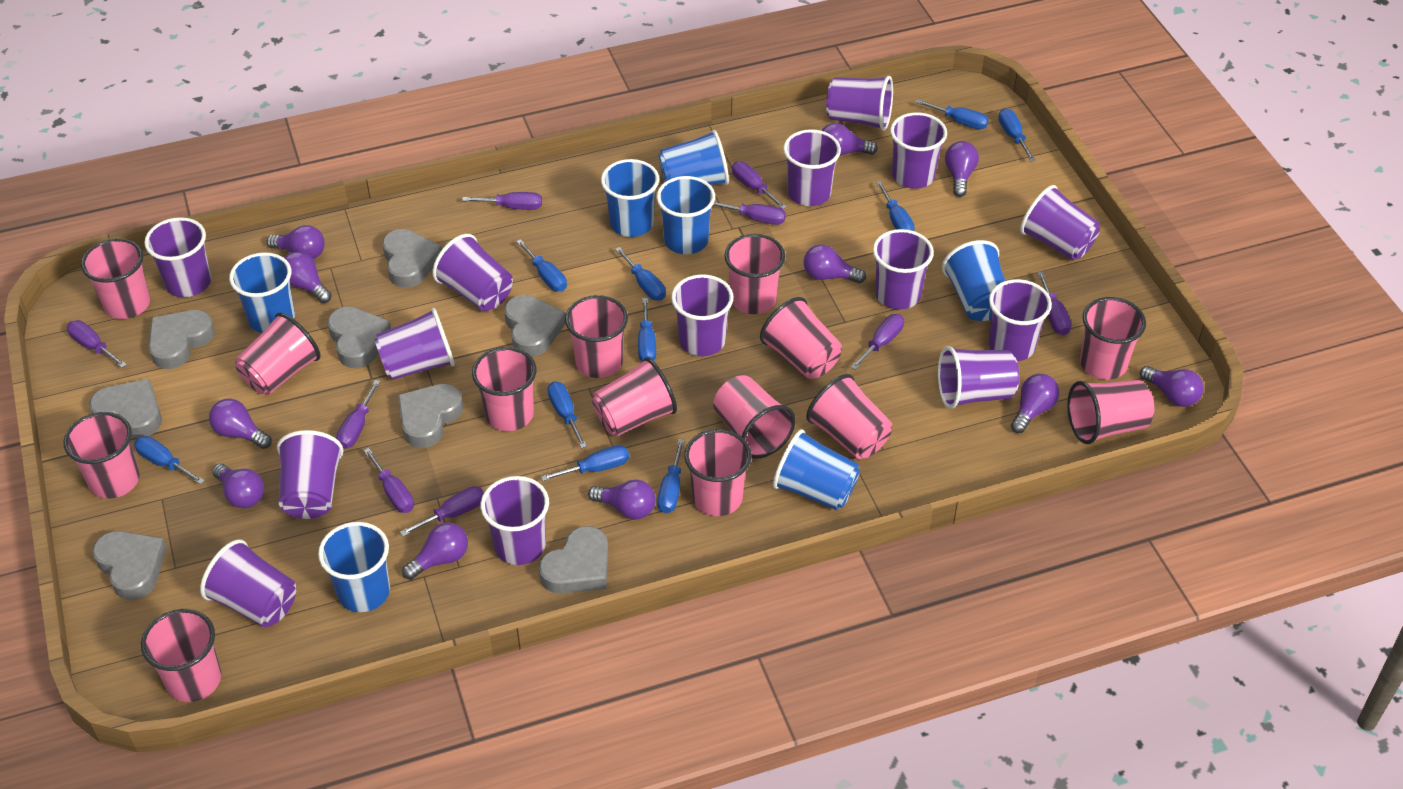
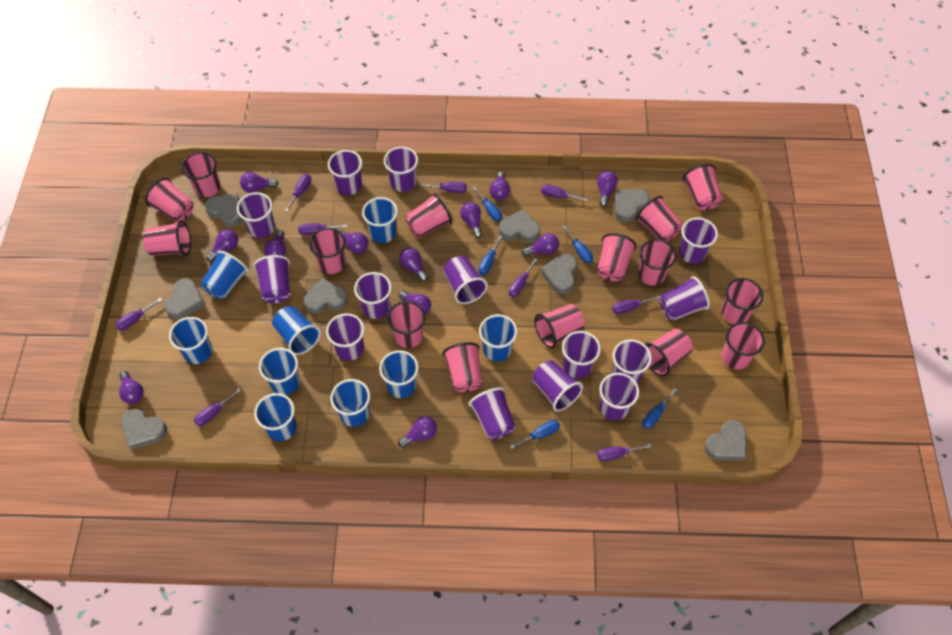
blue cup: [229,252,295,333] [318,522,390,612] [601,159,659,237] [656,176,715,254] [658,130,729,185] [773,429,860,510] [942,240,1005,321] = 7 -> [169,317,213,364] [201,251,249,299] [254,393,297,441] [259,348,300,395] [272,306,321,355] [330,379,370,427] [362,197,398,243] [379,350,419,398] [479,314,517,362] = 9
blue screwdriver: [134,436,205,485] [516,239,567,292] [541,445,629,481] [548,381,587,449] [615,247,666,301] [638,298,656,362] [657,439,685,513] [876,181,915,231] [916,99,989,129] [998,108,1036,162] = 10 -> [472,186,502,221] [479,235,503,275] [510,420,560,449] [562,226,593,263] [642,388,678,429] = 5
pink cup: [63,412,140,499] [81,238,150,319] [141,609,221,702] [235,313,321,395] [472,347,537,431] [565,295,628,378] [592,357,677,436] [684,429,751,516] [713,375,796,459] [724,234,785,314] [760,297,842,379] [806,374,892,459] [1067,380,1154,444] [1080,297,1146,380] = 14 -> [143,220,191,256] [145,178,194,223] [182,152,221,197] [309,228,346,274] [387,301,425,348] [405,194,452,238] [442,342,483,392] [534,304,584,349] [597,233,637,281] [636,196,683,242] [638,239,676,286] [645,329,693,376] [682,164,723,210] [721,278,763,324] [722,322,765,369] = 15
purple light bulb: [209,399,272,449] [212,463,264,508] [267,225,325,259] [284,251,332,303] [402,522,468,580] [588,480,656,519] [803,245,866,283] [821,123,878,156] [945,141,979,197] [1011,374,1059,433] [1140,366,1204,407] = 11 -> [119,371,144,404] [206,229,238,262] [240,172,278,193] [264,230,286,256] [340,230,368,254] [398,290,431,315] [398,416,437,448] [399,247,428,282] [460,202,482,238] [490,172,510,200] [522,233,559,256] [597,171,618,207] = 12

